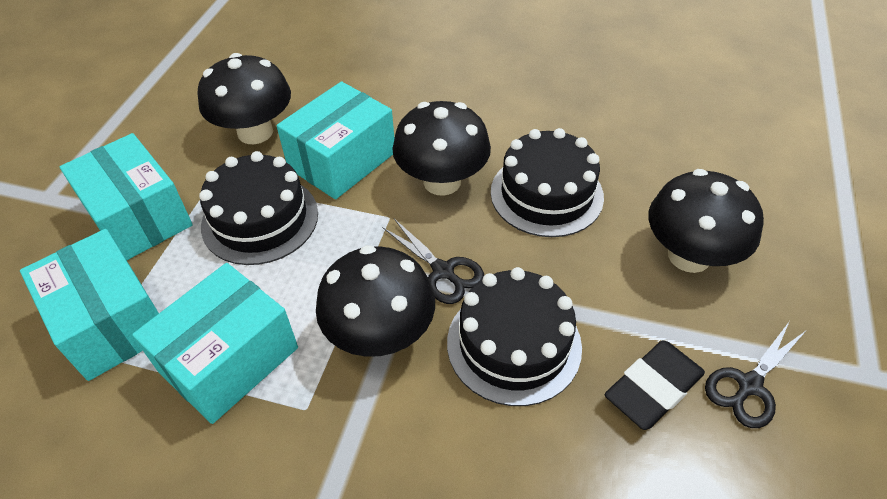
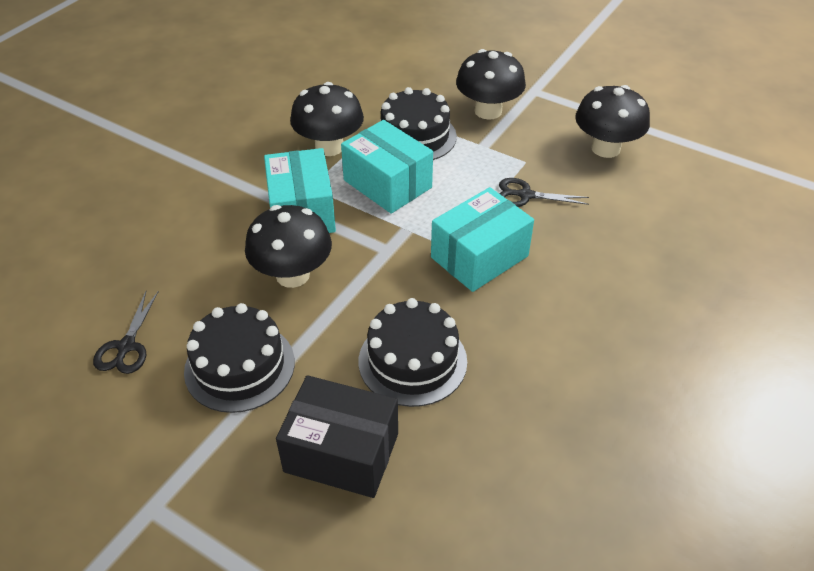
black box: none = 0 -> [276,375,398,498] = 1
black eraser: [605,341,705,430] = 1 -> none = 0
turquoise box: [20,229,159,381] [60,133,193,260] [132,263,298,424] [276,81,394,199] = 4 -> [264,148,336,233] [341,120,433,214] [431,187,534,292] = 3

